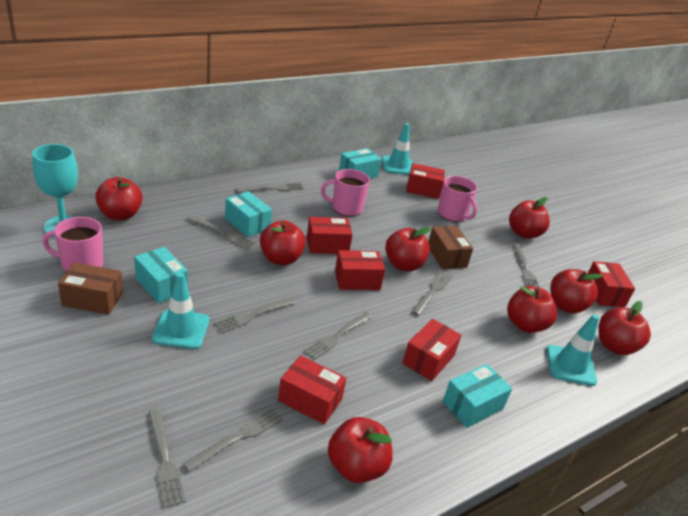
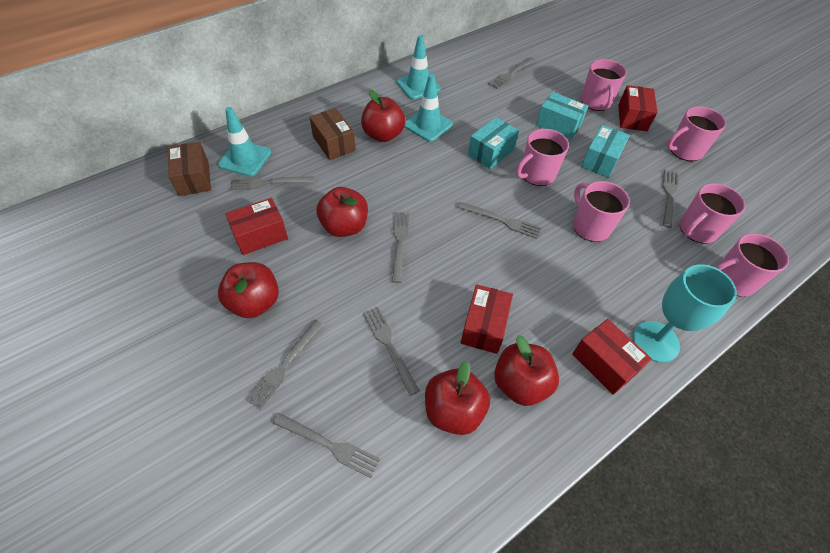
pink mug: [42,217,103,272] [321,169,370,216] [438,176,477,222] = 3 -> [516,129,569,186] [573,181,630,242] [581,59,627,111] [667,106,726,161] [680,183,746,244] [715,233,789,297] = 6
red apple: [95,177,143,220] [260,220,306,265] [328,417,393,483] [385,227,431,271] [507,286,557,333] [509,197,550,239] [550,269,603,314] [599,301,651,355] = 8 -> [218,262,279,318] [316,187,368,237] [361,89,405,142] [425,361,490,435] [494,335,559,406] = 5
red box: [278,355,347,424] [307,217,353,254] [335,250,385,290] [403,319,462,381] [406,163,445,199] [588,261,635,307] = 6 -> [225,198,288,255] [461,284,513,354] [572,319,652,395] [618,85,657,131] = 4
turquoise box: [134,247,188,303] [225,191,272,237] [339,148,382,178] [442,364,512,428] = 4 -> [468,117,519,169] [536,92,588,140] [581,125,630,178] = 3

